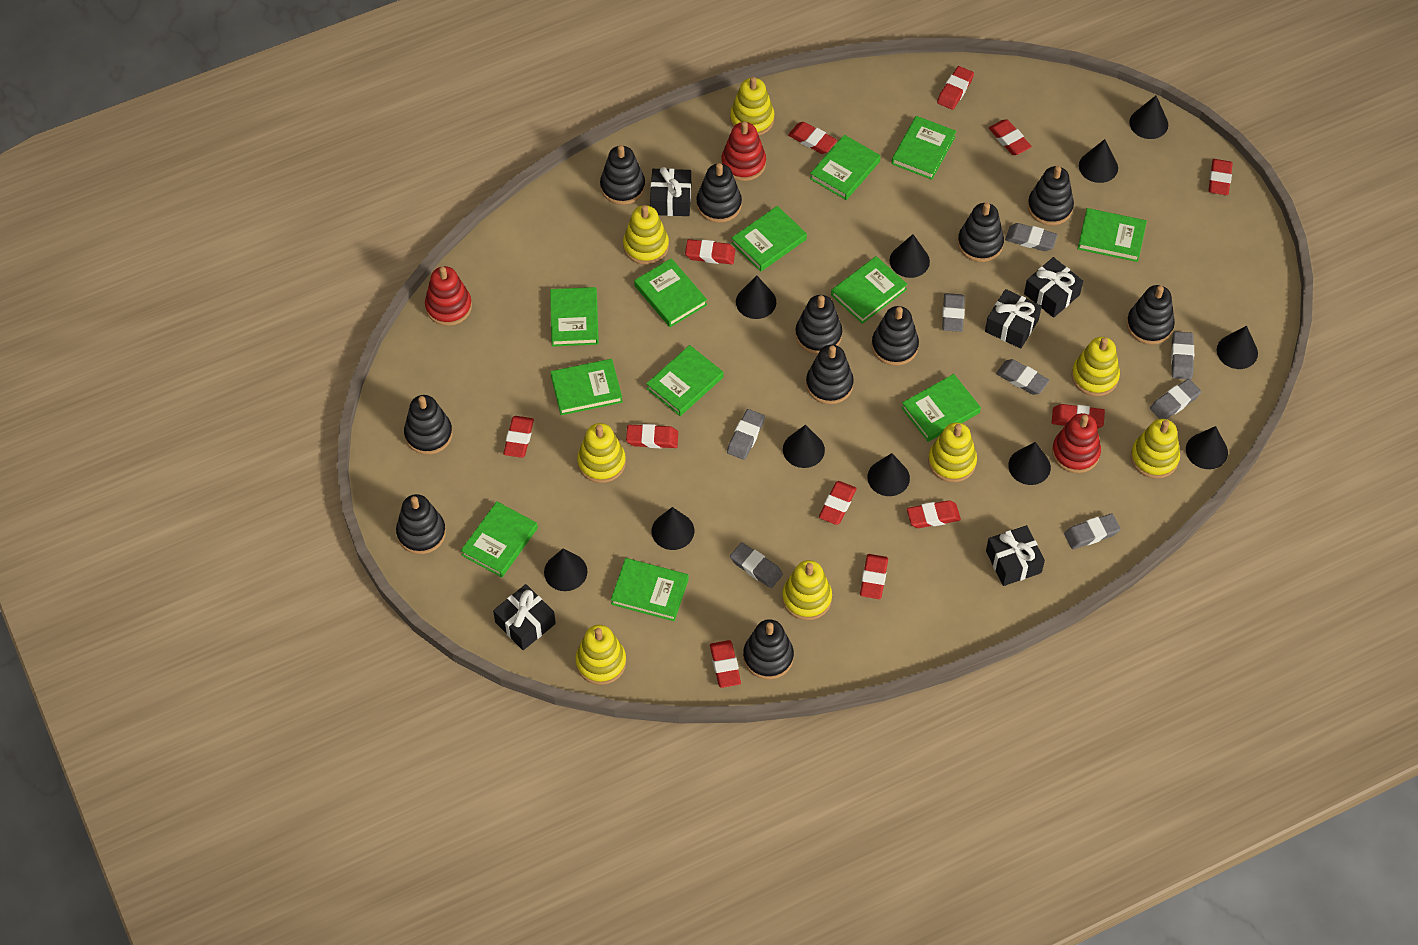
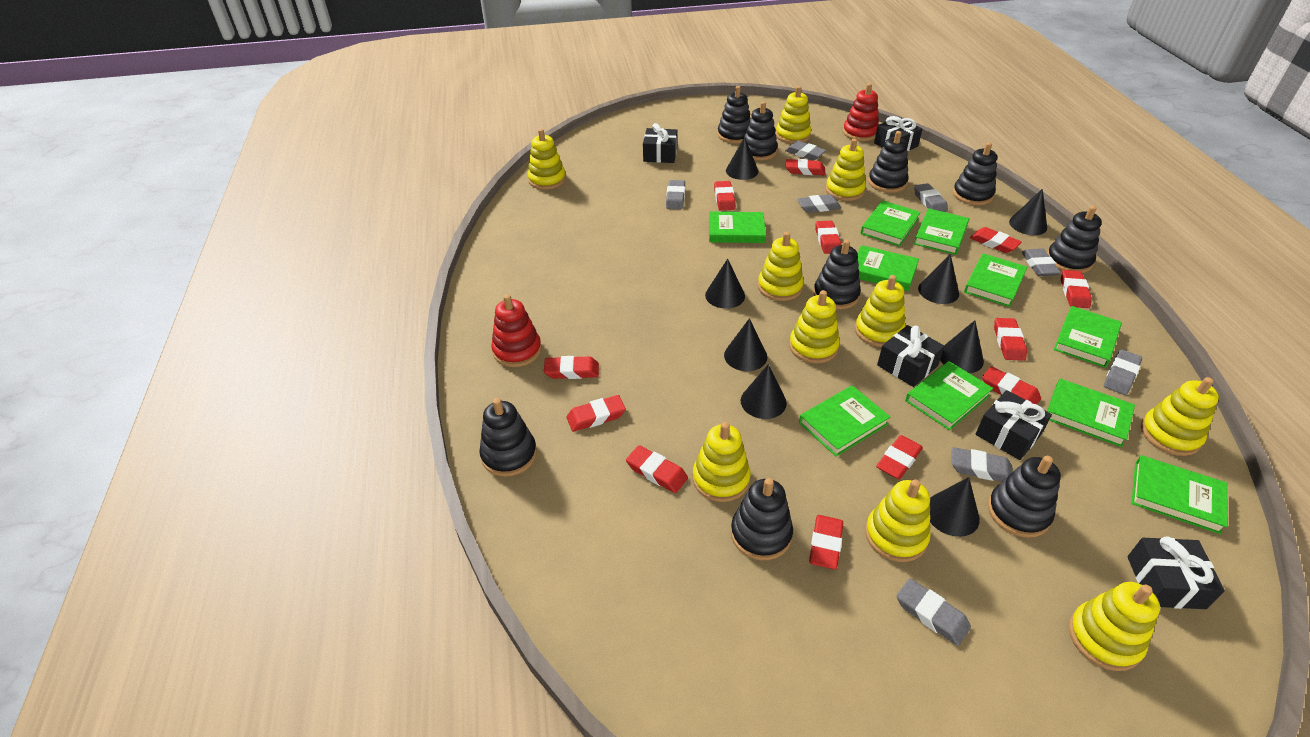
black cone: [544,549,587,591] [652,507,694,550] [736,276,776,319] [783,425,825,468] [867,453,910,496] [889,234,930,278] [1008,442,1051,485] [1079,139,1118,183] [1129,96,1168,139] [1186,426,1228,469] [1217,326,1258,369] = 11 -> [705,259,745,309] [724,318,767,371] [726,137,758,180] [741,364,787,419] [918,254,959,304] [930,477,980,537] [940,320,984,373] [1009,189,1047,235] = 8
black stacking toy: [396,494,446,554] [404,395,453,455] [600,145,645,205] [696,163,742,223] [743,619,794,680] [795,295,842,354] [806,345,854,404] [872,306,919,366] [958,203,1004,262] [1028,166,1074,226] [1127,285,1175,345] = 11 -> [479,398,537,477] [718,86,750,144] [731,478,793,560] [744,101,778,161] [814,240,861,310] [868,131,909,193] [953,142,997,205] [988,456,1061,538] [1047,206,1102,273] = 9
green book: [461,501,538,577] [550,287,599,347] [551,359,622,415] [611,558,689,621] [634,258,707,327] [646,345,723,416] [731,206,807,272] [810,135,881,200] [831,256,908,324] [892,116,956,180] [901,374,981,442] [1078,208,1147,262] = 12 -> [709,212,766,243] [799,385,890,457] [857,245,919,291] [861,200,921,247] [905,361,993,430] [914,208,969,255] [964,254,1027,307] [1047,379,1135,447] [1054,306,1122,368] [1131,455,1228,534] = 10
red stacking toy: [425,266,472,326] [721,121,766,181] [1052,413,1101,473] = 3 -> [491,294,542,367] [843,83,879,141] = 2
yellow stacking toy: [575,625,626,685] [577,423,626,483] [623,205,669,265] [730,77,774,136] [782,560,832,620] [928,422,977,482] [1071,337,1120,396] [1131,419,1180,479] = 8 -> [528,129,566,190] [693,422,751,502] [758,232,804,301] [776,86,811,144] [789,290,840,364] [826,139,866,201] [855,275,905,347] [865,479,931,562] [1069,582,1160,671] [1141,377,1219,456] = 10

